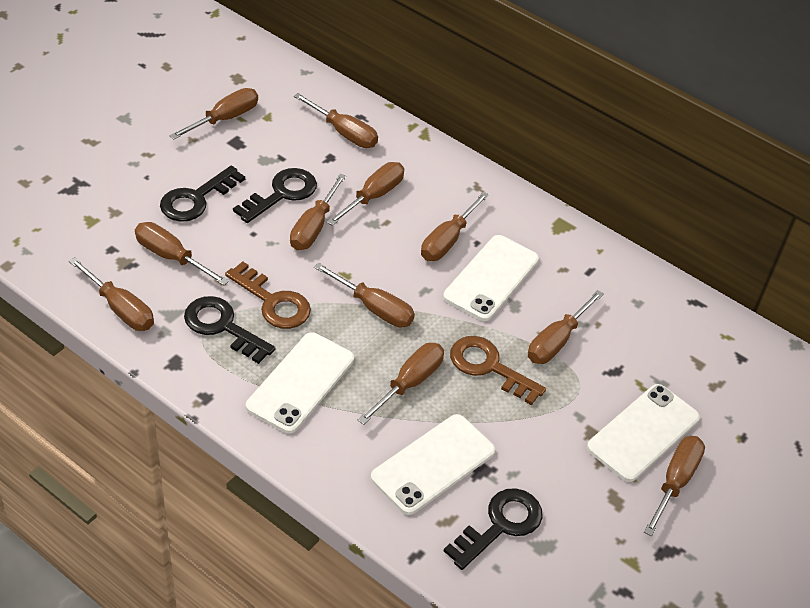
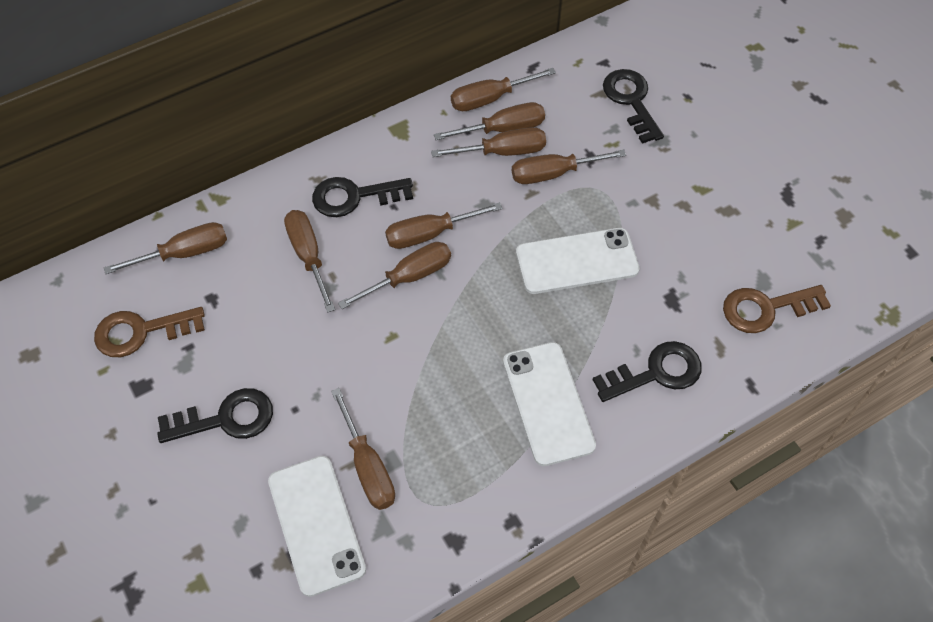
brown screwdriver: [69,257,154,331] [135,222,229,286] [169,88,258,140] [290,174,346,250] [293,93,378,148] [314,263,415,327] [327,162,404,226] [358,343,444,425] [421,192,489,261] [528,290,604,364] [644,436,705,536] = 11 -> [104,222,227,274] [284,210,335,312] [331,388,395,510] [338,242,451,309] [385,202,503,249] [431,127,546,157] [434,102,545,140] [451,68,556,111] [512,150,626,184] = 9
white phone: [246,332,354,434] [371,414,495,515] [443,235,539,321] [587,384,700,482] = 4 -> [268,456,366,597] [503,342,596,466] [516,228,640,294] = 3

